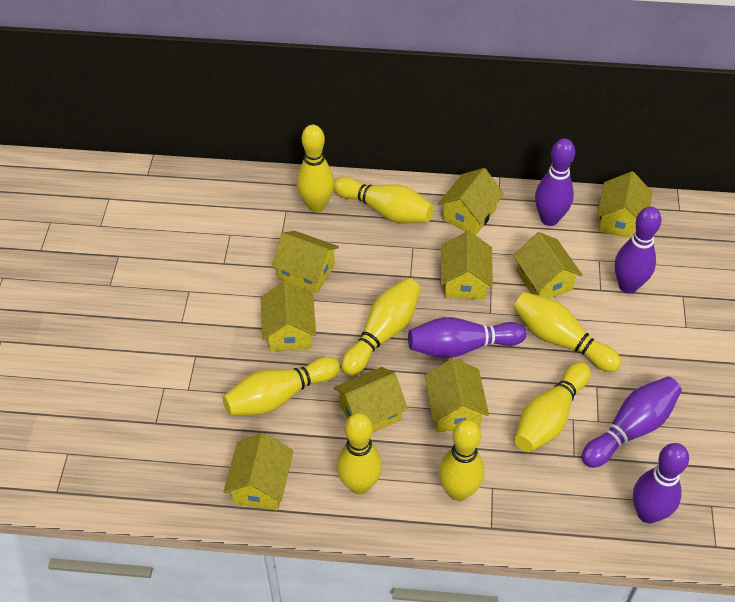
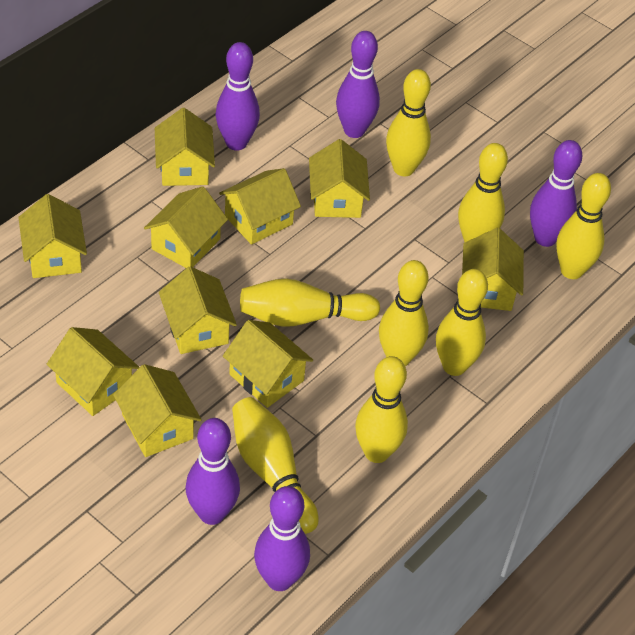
yellow house: [224,433,293,511] [261,281,316,351] [272,231,339,293] [334,367,408,432] [424,358,489,432] [438,168,504,235] [441,231,493,299] [513,232,582,299] [597,171,653,238] = 9 -> [18,194,87,278] [47,327,139,416] [113,364,202,457] [144,186,228,268] [155,108,215,186] [159,266,237,354] [219,168,301,245] [223,320,313,408] [309,139,370,218] [462,228,524,311] = 10

